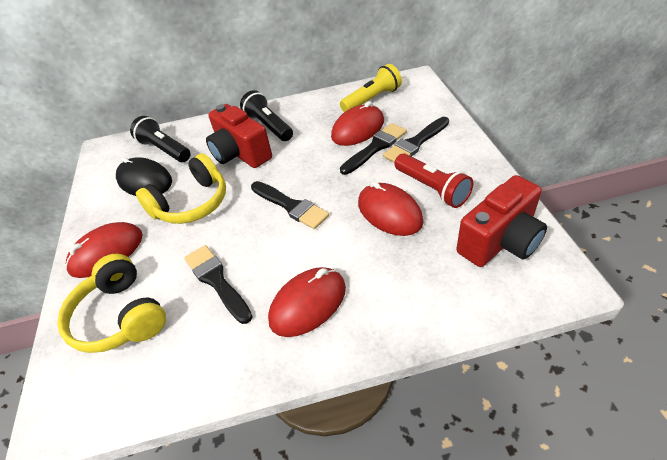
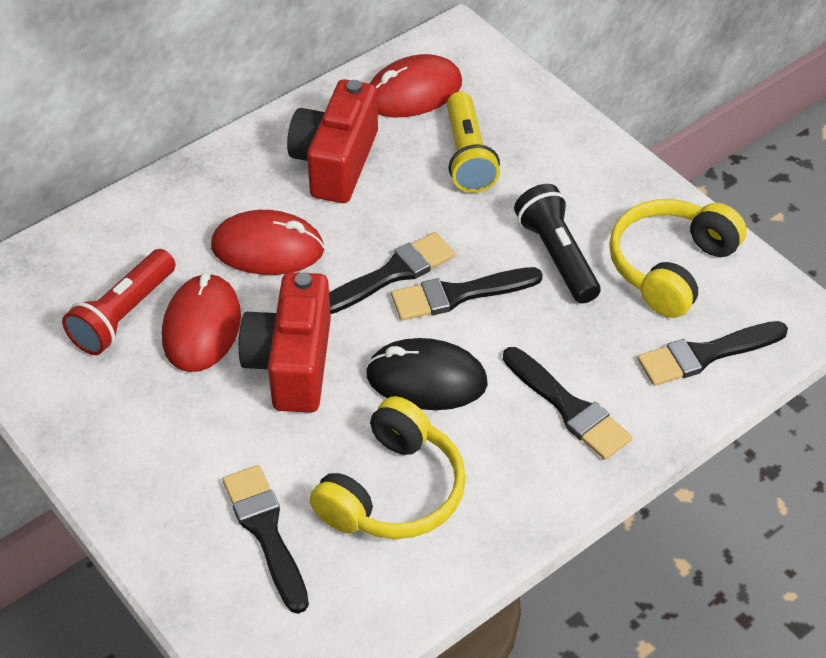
black brush: [184,245,253,324] [251,181,329,229] [340,123,407,175] [383,117,449,163] = 4 -> [223,465,309,614] [329,232,455,314] [391,267,543,321] [503,347,632,460] [638,321,788,386] = 5
black flashlight: [130,116,191,162] [240,90,293,141] = 2 -> [514,184,601,303] = 1
red mouse: [65,222,143,278] [268,267,346,337] [331,101,384,146] [358,181,423,236] = 4 -> [162,273,241,372] [211,210,325,275] [370,54,462,117] = 3

